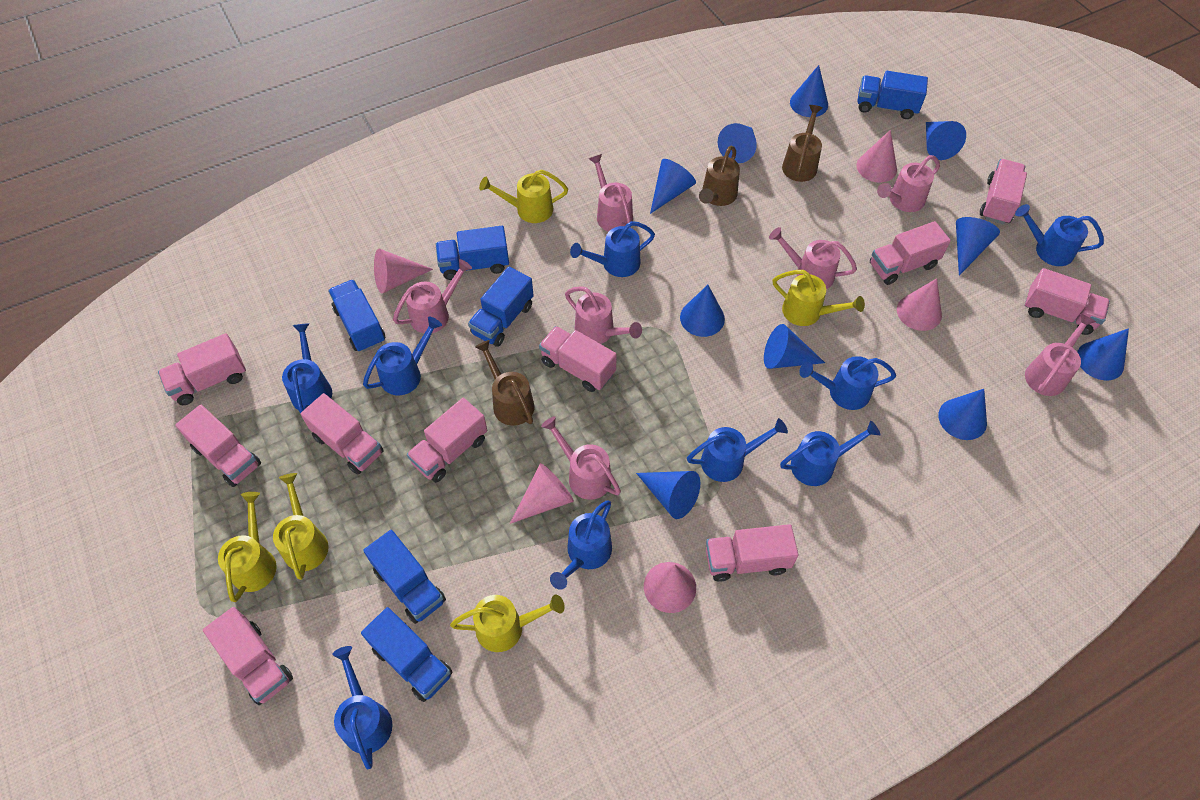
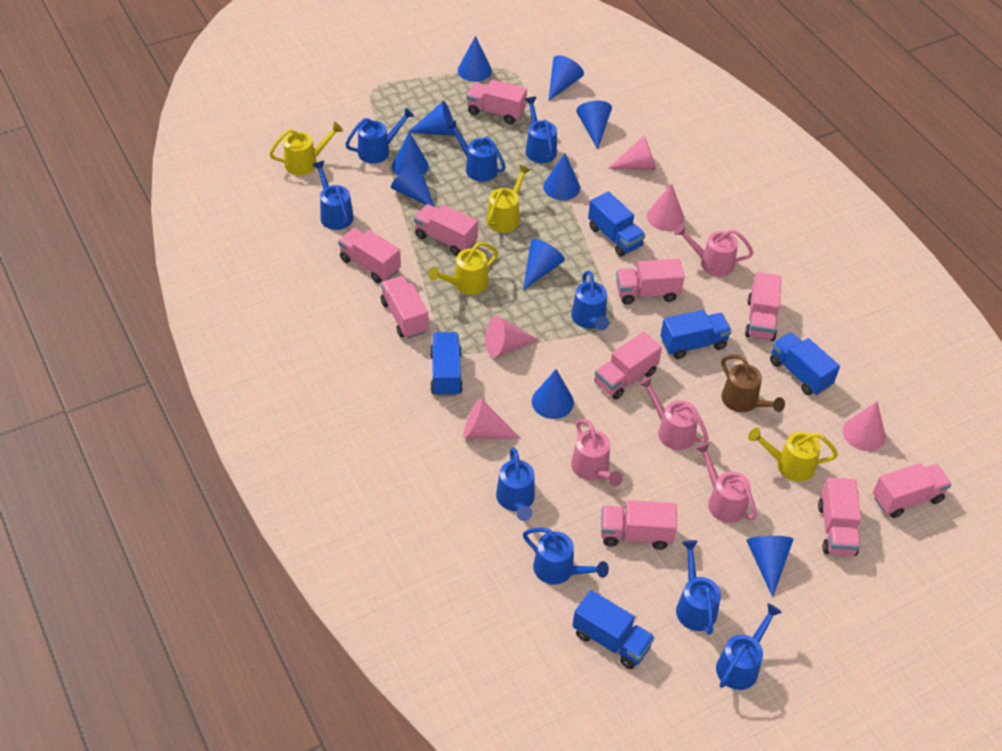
blue truck: [328,279,385,352] [361,607,452,702] [363,530,446,624] [436,226,509,280] [468,267,534,347] [857,71,928,119] = 6 -> [430,332,463,397] [572,590,655,669] [588,191,646,257] [660,310,732,359] [770,332,840,395] = 5
brown watering can: [475,340,535,426] [699,146,740,206] [782,105,823,182] = 3 -> [721,355,785,412] = 1
pink watering can: [393,259,472,333] [541,416,621,500] [565,286,642,344] [589,154,633,232] [769,227,857,289] [877,155,940,212] [1025,314,1096,396] = 7 -> [571,419,623,486] [639,376,708,450] [674,224,754,277] [695,442,757,523] = 4
yellow watering can: [218,492,277,602] [273,473,329,580] [450,595,565,652] [479,170,568,223] [773,270,865,326] = 5 -> [269,122,343,175] [428,242,498,295] [487,165,531,233] [748,428,838,482] = 4

